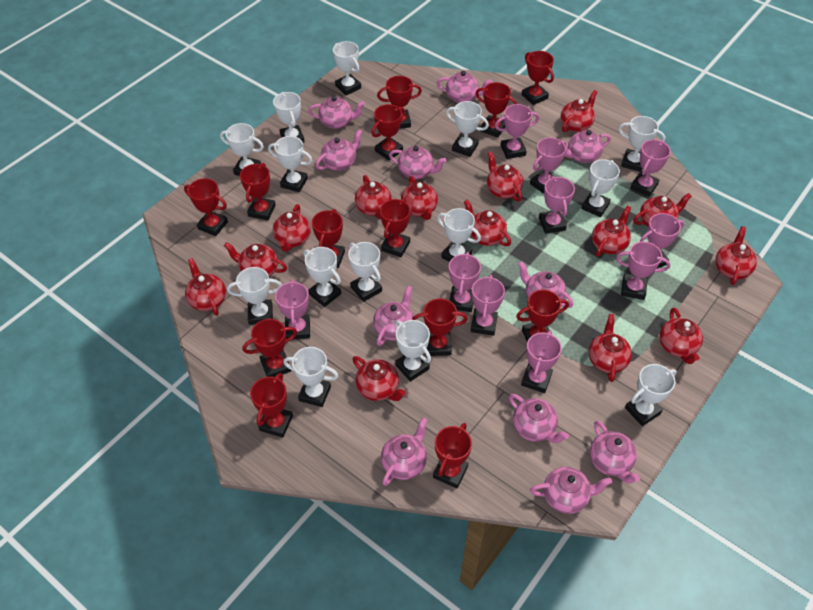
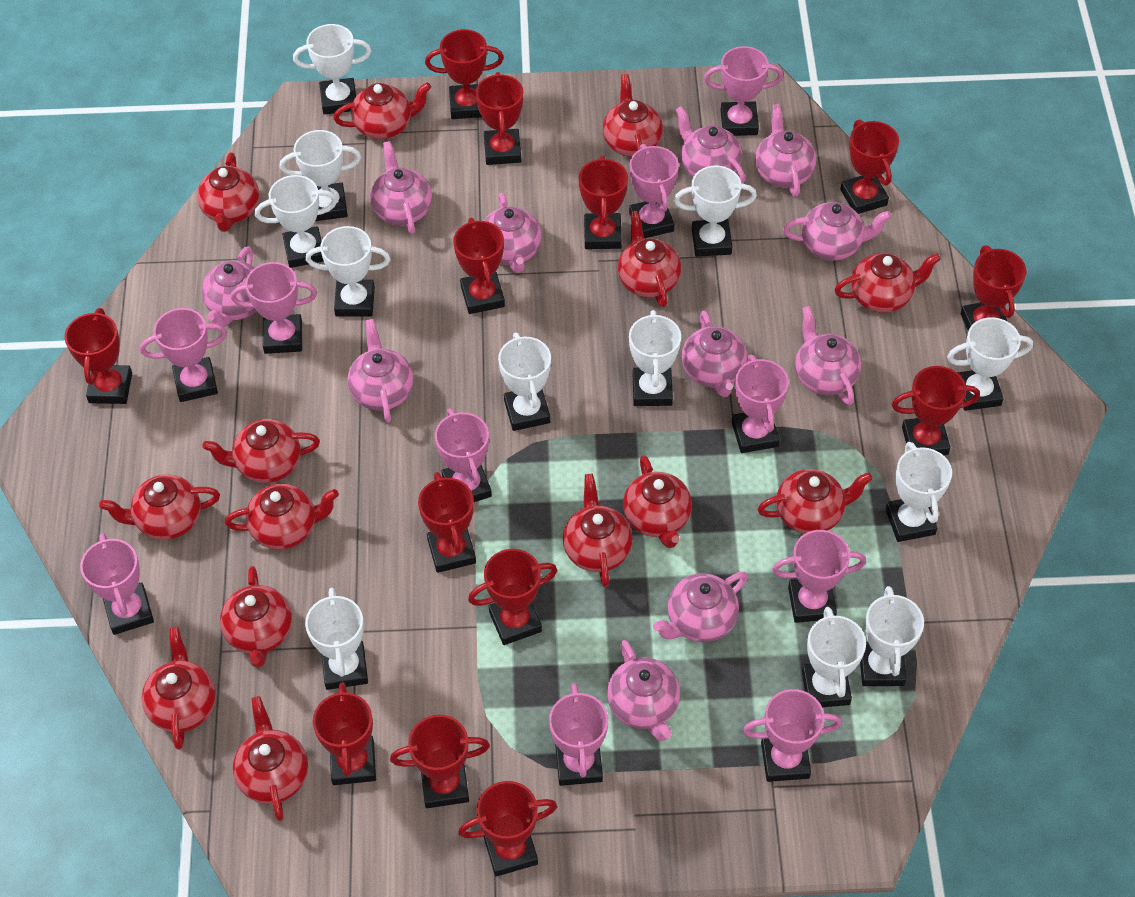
white trophy: [220,123,264,176] [227,267,282,325] [268,136,312,192] [273,92,305,143] [283,347,338,407] [303,247,341,307] [333,41,361,95] [348,242,382,302] [395,320,431,382] [437,208,481,262] [446,101,489,157] [581,159,620,217] [618,116,665,172] [625,364,677,426] = 14 -> [255,175,337,268] [279,130,361,221] [293,24,371,115] [305,588,368,690] [306,226,390,317] [498,333,551,431] [629,310,681,406] [674,166,757,257] [802,607,866,707] [860,586,924,686] [885,442,952,542] [947,317,1033,411] = 12

